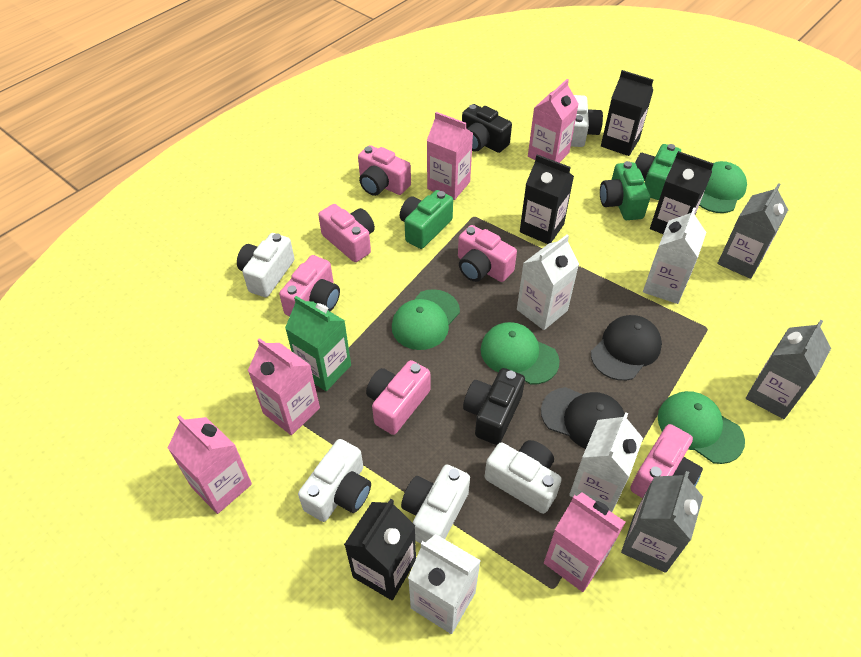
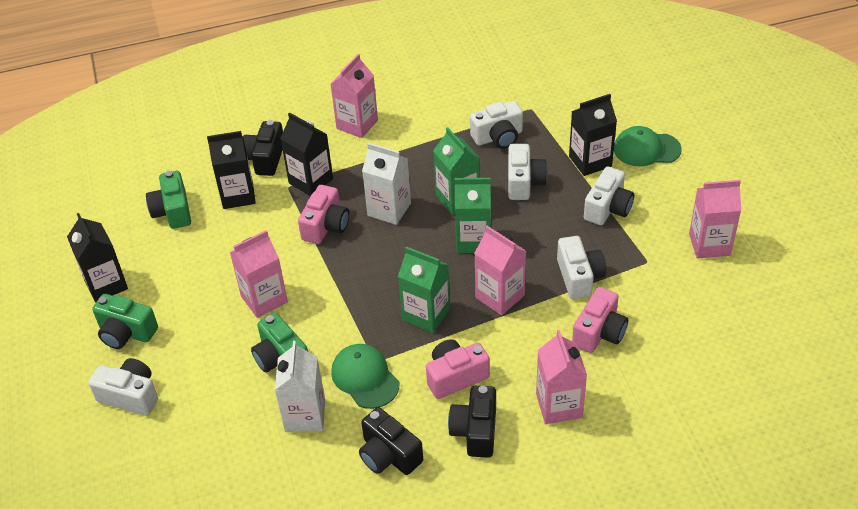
black camera: [462,104,512,153] [463,368,525,445] = 2 -> [243,120,283,176] [359,407,423,475] [448,386,496,458] = 3
black cap: [541,387,625,449] [591,315,662,381] = 2 -> none = 0
green cap: [392,289,460,350] [481,322,560,385] [658,391,745,464] [699,161,747,213] = 4 -> [331,344,399,409] [614,126,682,166] = 2
green carton: [285,296,351,391] = 1 -> [398,246,450,333] [433,127,480,215] [454,178,491,253] = 3
grey carton: [621,471,703,573] [718,183,788,279] [746,320,831,419] = 3 -> none = 0
pink camera: [279,255,340,316] [318,204,375,262] [358,145,411,196] [366,360,430,435] [458,225,517,282] [630,424,703,498] = 6 -> [298,185,349,244] [426,339,490,399] [572,287,628,353] = 3
white carton: [408,534,481,634] [517,235,579,330] [569,412,643,512] [643,207,706,304] = 4 -> [275,341,325,432] [362,143,411,225] = 2

